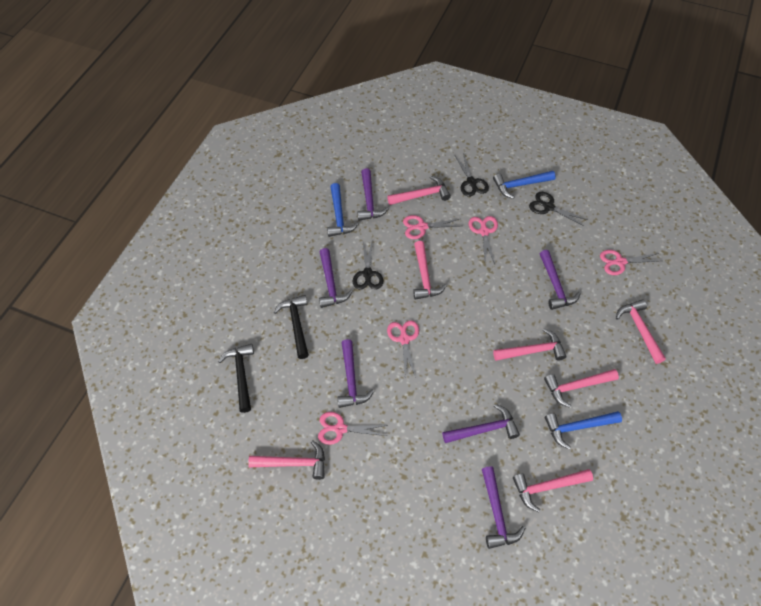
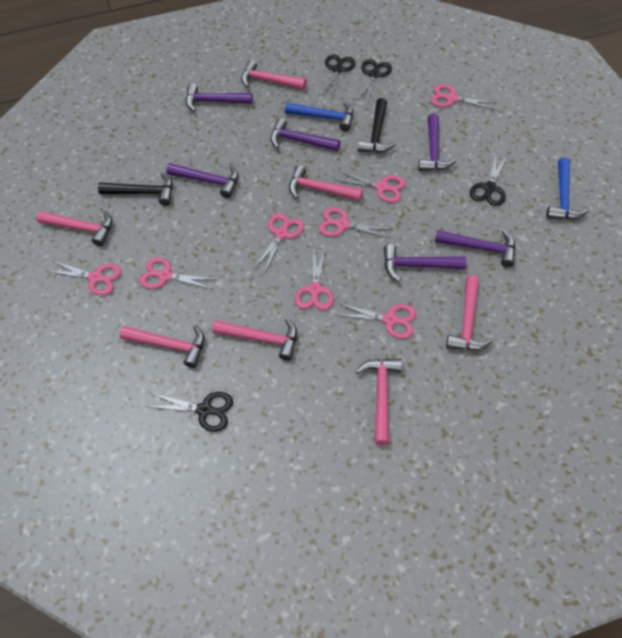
black scissors: [353,239,383,290] [455,153,489,197] [529,192,587,226] = 3 -> [148,392,233,432] [322,55,355,98] [358,59,392,102] [470,155,507,206] = 4
blue hammer: [327,183,359,237] [493,171,556,199] [545,411,622,450] = 3 -> [285,102,353,132] [546,158,589,220] = 2
pink scissors: [318,412,388,445] [387,320,419,377] [403,215,460,239] [469,216,498,264] [600,250,660,275] = 5 -> [46,261,121,296] [139,257,217,289] [253,213,304,272] [295,247,334,310] [319,207,393,238] [335,171,406,203] [336,303,417,339] [431,84,496,110] = 8

